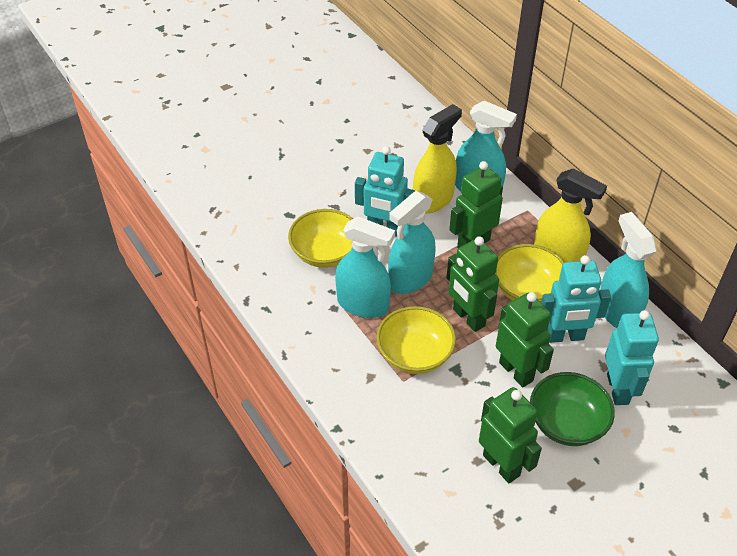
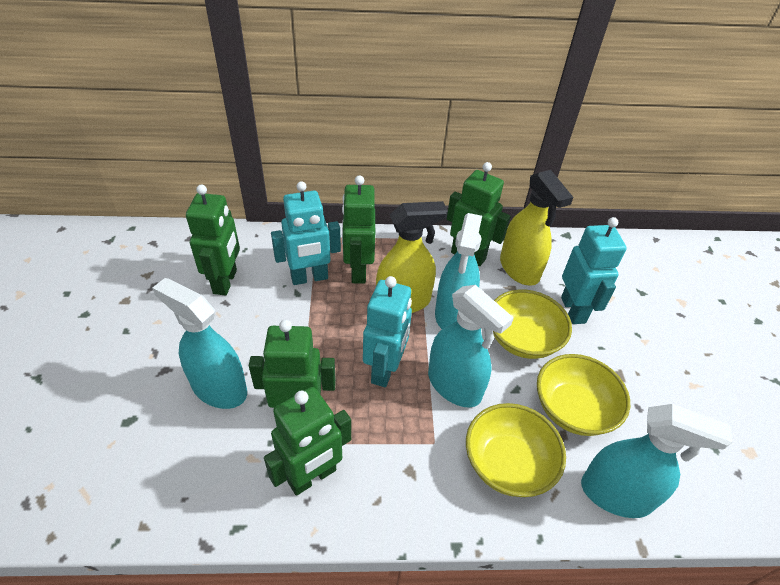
green bowl: [530,372,615,446] = 1 -> none = 0
green robot: [447,236,499,332] [449,161,503,248] [479,387,542,483] [496,292,554,387] = 4 -> [186,185,240,295] [249,320,336,408] [264,387,351,496] [342,175,375,284] [447,162,511,266] = 5

